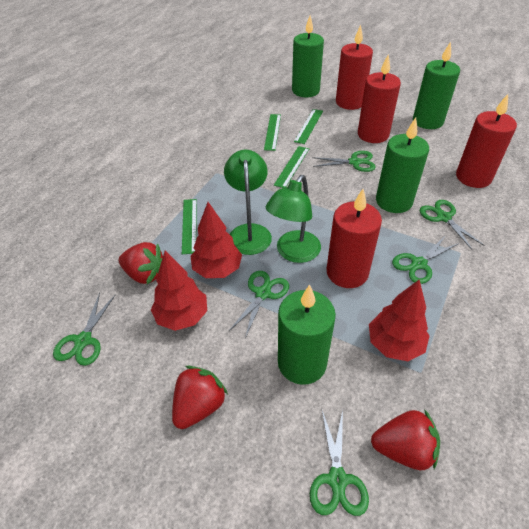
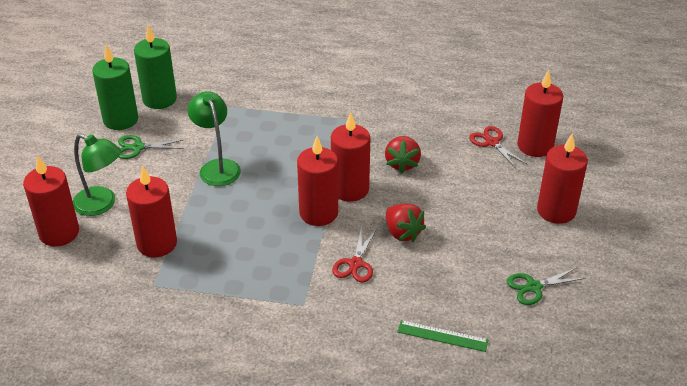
green candle: [278,285,336,385] [292,16,324,98] [376,117,429,213] [413,41,460,129] = 4 -> [92,45,138,130] [134,25,177,109] = 2
green ruler: [182,199,197,254] [264,114,281,151] [274,146,309,188] [294,109,323,144] = 4 -> [397,320,488,352] = 1
green scissors: [53,293,116,366] [229,271,289,338] [310,410,369,516] [312,151,376,172] [392,235,459,284] [420,200,485,250] = 6 -> [118,135,184,159] [507,267,585,305] = 2
red candle: [327,189,382,288] [336,25,373,110] [358,54,401,143] [456,94,517,188] = 4 -> [23,155,79,247] [126,166,177,257] [297,136,338,226] [331,112,370,202] [517,70,563,157] [537,134,588,224] = 6
red scissors: none = 0 -> [332,229,377,282] [469,126,528,168] = 2
red strawberry: [119,242,163,284] [172,366,228,429] [371,409,440,470] = 3 -> [385,136,421,173] [386,204,426,242] = 2
red tree: [151,251,207,331] [191,202,242,278] [369,280,429,361] = 3 -> none = 0

